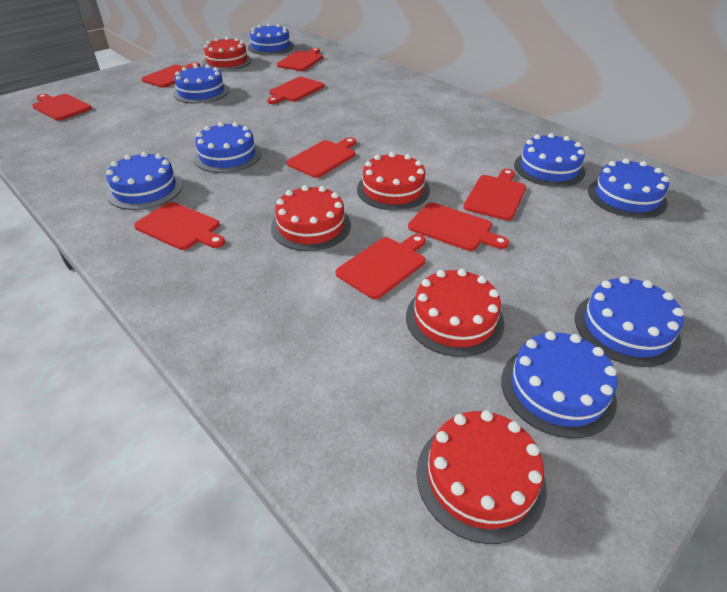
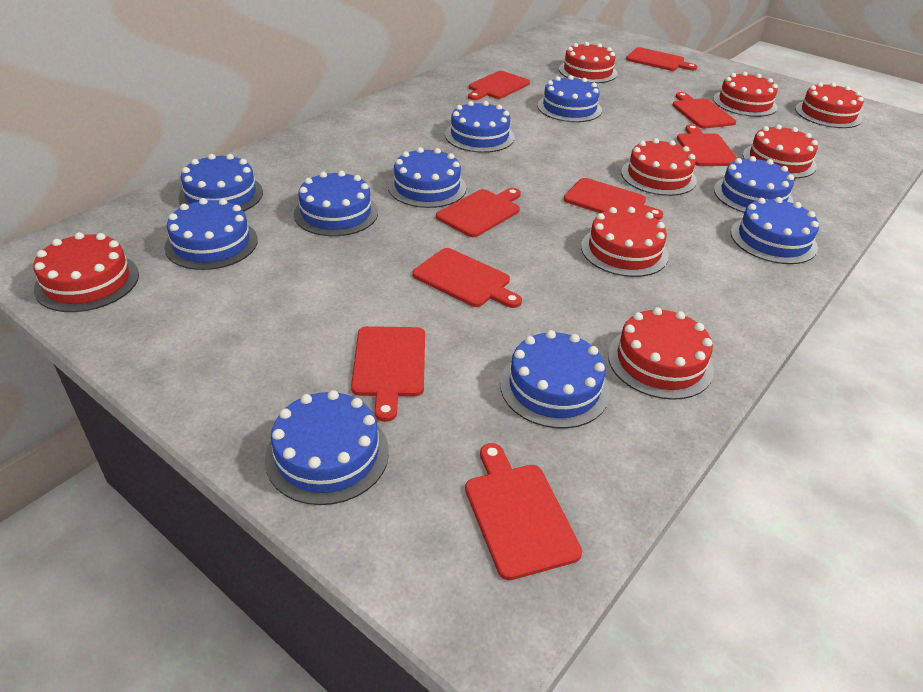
blue cake: [106,152,183,210] [173,65,229,104] [194,122,261,173] [248,24,294,55] [501,331,617,438] [514,133,585,187] [575,276,684,367] [588,159,669,218] = 8 -> [164,198,258,270] [178,154,263,211] [265,390,389,505] [294,171,378,236] [388,147,466,208] [445,101,515,153] [500,330,610,428] [538,75,602,122] [714,156,794,213] [731,197,819,264] = 10
red cake: [202,37,252,71] [271,185,351,251] [357,152,430,210] [406,269,504,357] [416,410,547,544] = 5 -> [33,232,139,312] [559,42,617,83] [581,207,669,277] [608,307,714,400] [621,138,697,196] [713,72,778,117] [743,124,818,178] [795,82,864,128] = 8

